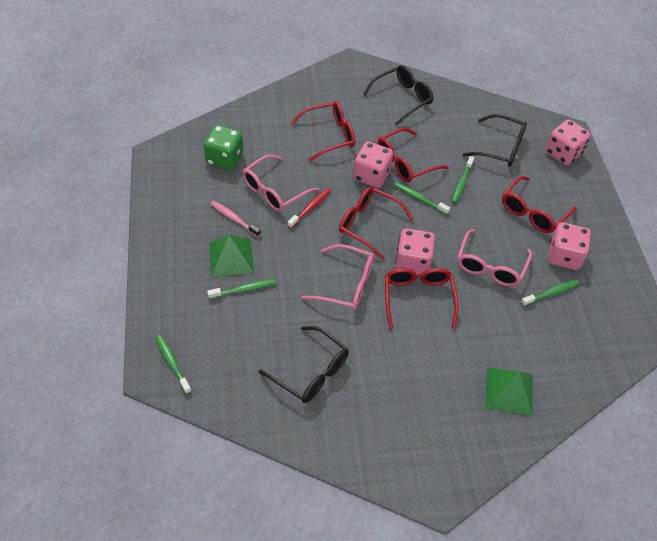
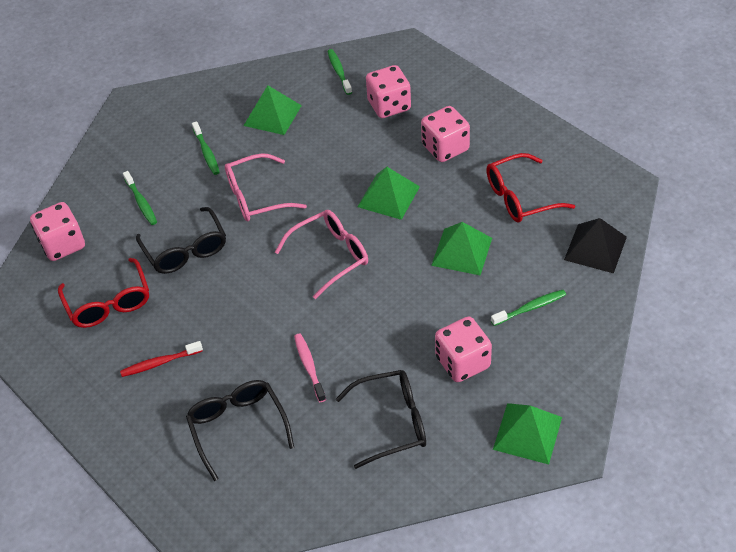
black pyramid: none = 0 -> [564,218,627,273] = 1
green dice: [204,125,243,170] = 1 -> none = 0
green pyramid: [209,235,254,277] [486,368,533,416] = 2 -> [244,85,302,135] [357,167,420,220] [431,222,492,275] [493,403,562,465] = 4
green toothbrush: [155,335,191,394] [207,279,276,299] [394,182,450,215] [452,156,474,203] [521,280,580,307] = 5 -> [123,171,157,225] [192,121,220,175] [327,49,352,95] [491,290,566,326] = 4
pink glasses: [242,154,319,212] [301,244,374,310] [457,229,532,287] = 3 -> [225,153,307,221] [275,210,368,299] = 2
red glasses: [291,102,355,162] [339,187,414,260] [377,128,448,183] [385,268,459,329] [502,176,577,233] = 5 -> [58,258,149,328] [486,153,575,223] = 2

